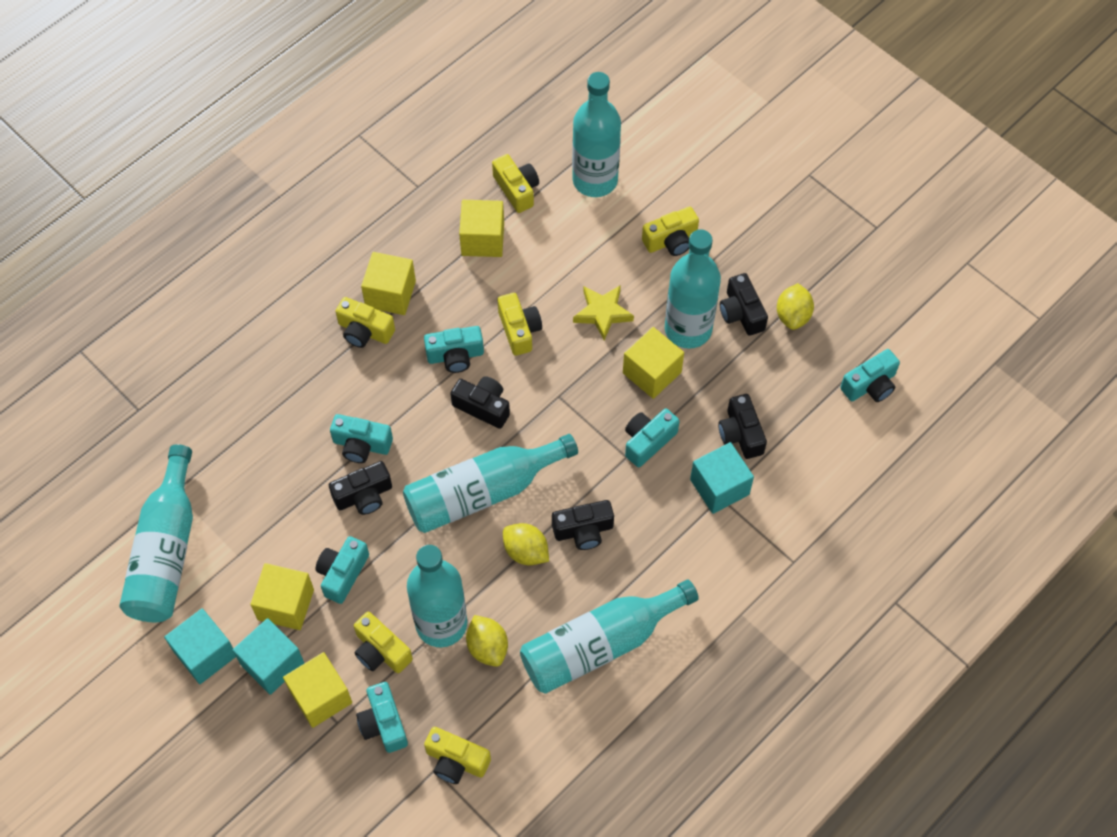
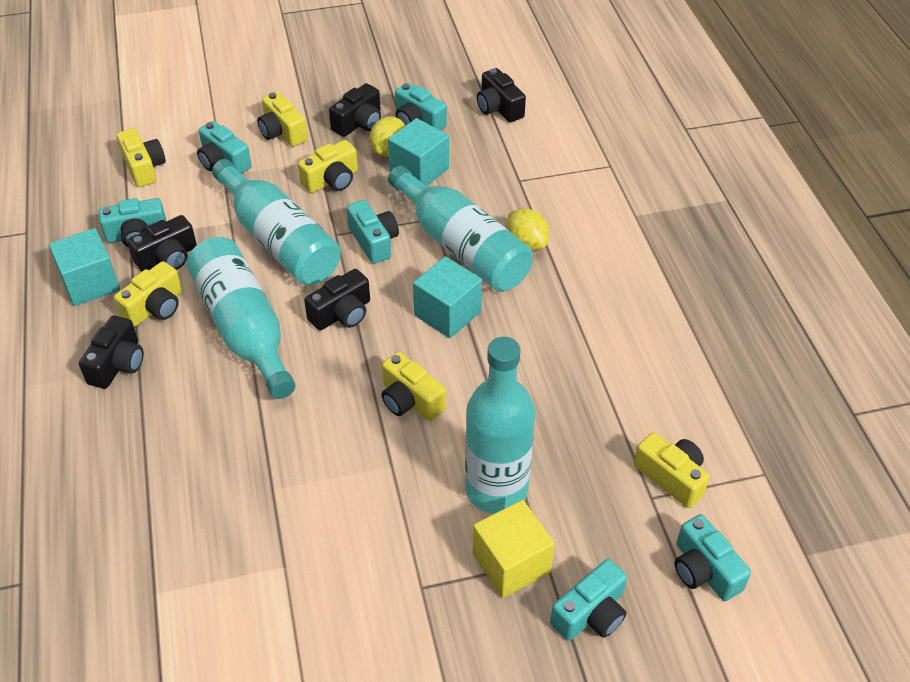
turquoise bottle: [120,444,193,622] [403,434,578,533] [407,545,467,647] [520,580,699,694] [572,72,621,197] [665,229,721,349] = 6 -> [186,237,296,399] [212,159,341,285] [388,166,533,292] [465,337,535,514] = 4
yellow cube: [250,563,314,630] [283,652,352,728] [361,252,416,315] [459,200,504,257] [623,327,684,399] = 5 -> [473,500,555,598] = 1
yellow lemon: [466,615,508,667] [503,523,549,565] [777,283,814,330] = 3 -> [370,116,406,157] [506,208,549,252] = 2
yellow star: [573,285,634,340] = 1 -> none = 0

